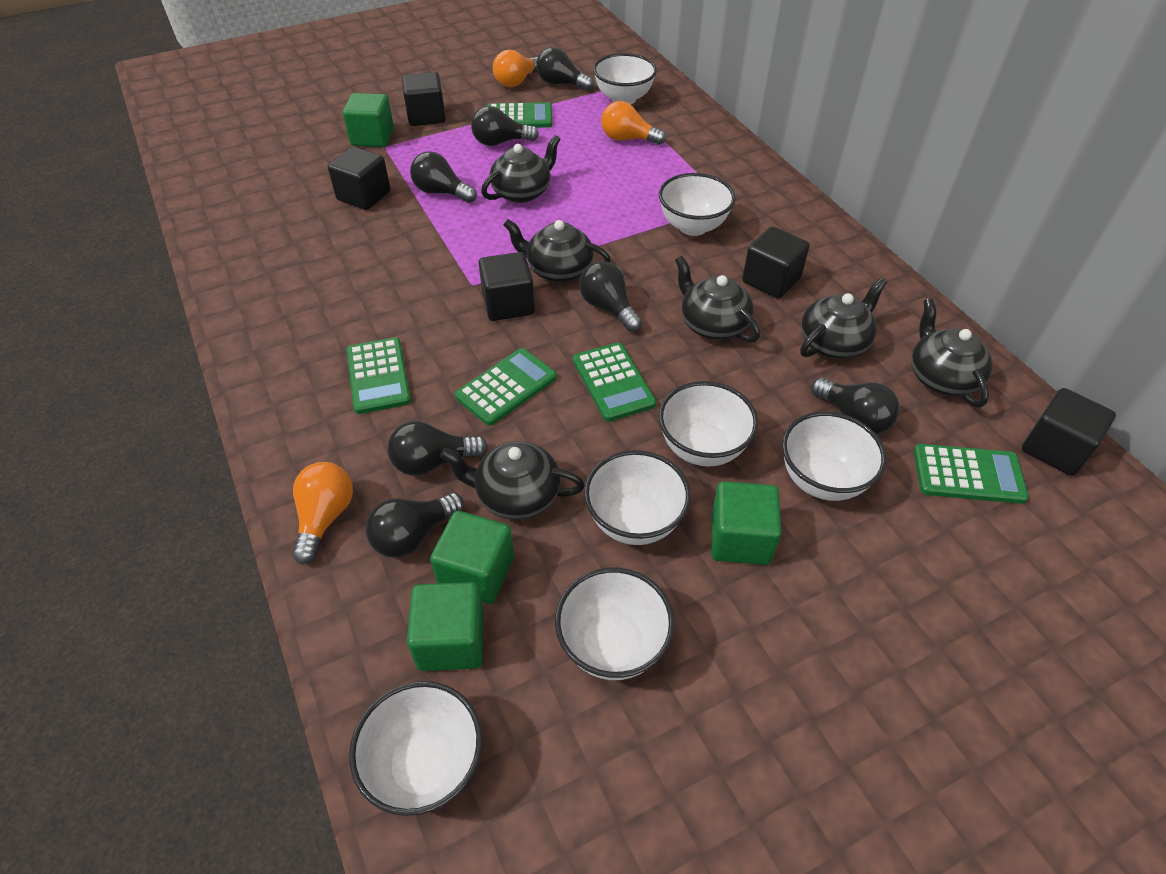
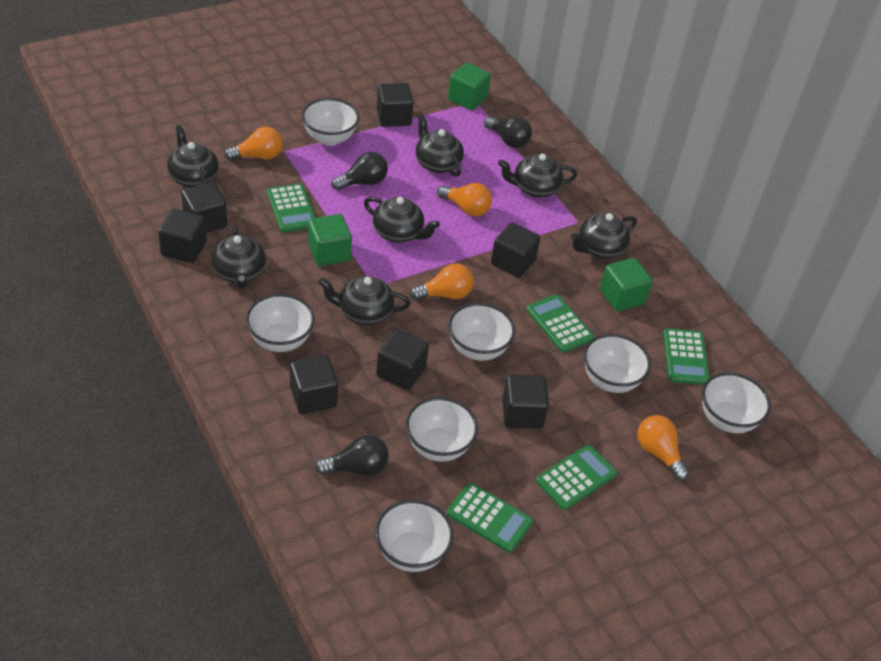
black cube: [328,147,391,210] [402,72,446,126] [479,252,535,321] [742,226,810,299] [1022,388,1116,476] = 5 -> [158,209,207,263] [181,182,227,233] [290,355,338,414] [376,329,429,390] [377,83,414,127] [491,222,540,278] [502,375,549,429] = 7
black light bulb: [365,492,464,558] [388,421,488,476] [410,151,477,203] [471,106,539,146] [536,47,594,91] [579,261,642,332] [811,377,900,435] = 7 -> [315,435,389,476] [331,152,388,190] [484,116,532,148] = 3
black teapot: [440,441,585,520] [481,135,561,203] [503,219,611,283] [675,256,760,343] [800,277,887,359] [911,298,993,407] = 6 -> [167,125,219,187] [211,225,266,289] [318,276,410,325] [364,197,440,243] [415,114,464,177] [498,154,577,198] [571,213,637,258] = 7
green cube: [343,93,394,147] [407,582,484,671] [430,511,514,604] [711,481,782,565] = 4 -> [308,214,352,266] [448,63,491,110] [600,258,653,312] = 3
orange light bulb: [292,462,353,565] [493,50,538,87] [601,101,666,145] = 3 -> [224,127,283,160] [410,264,474,300] [437,183,492,216] [637,415,689,481] = 4

